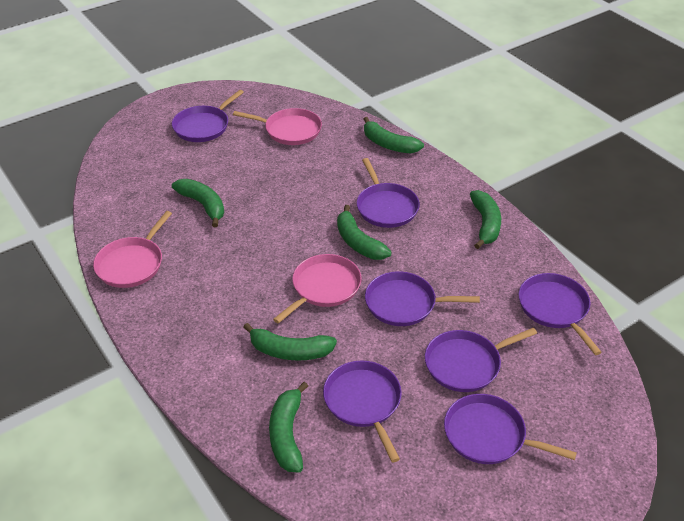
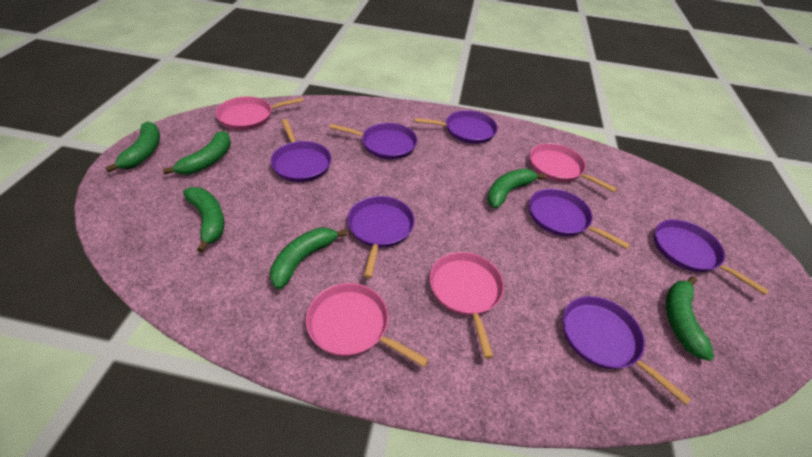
pink pan: [93,211,172,288] [233,108,322,145] [273,254,362,324] = 3 -> [216,96,303,130] [306,283,429,367] [430,252,504,359] [530,143,617,192] = 4

